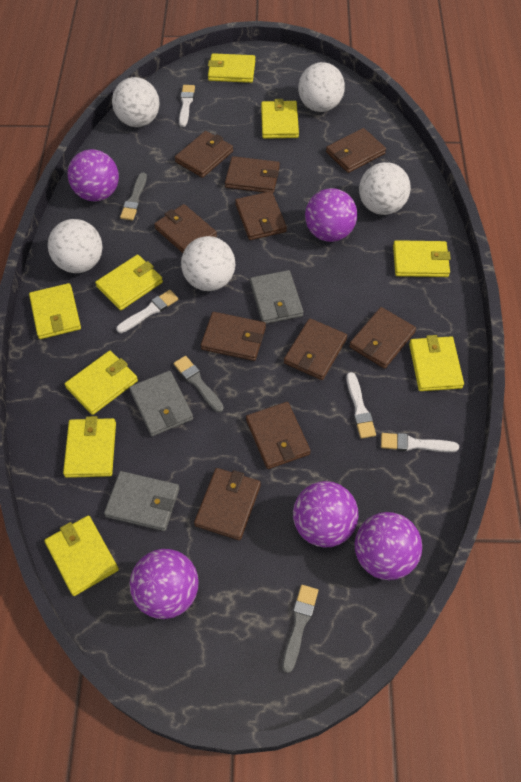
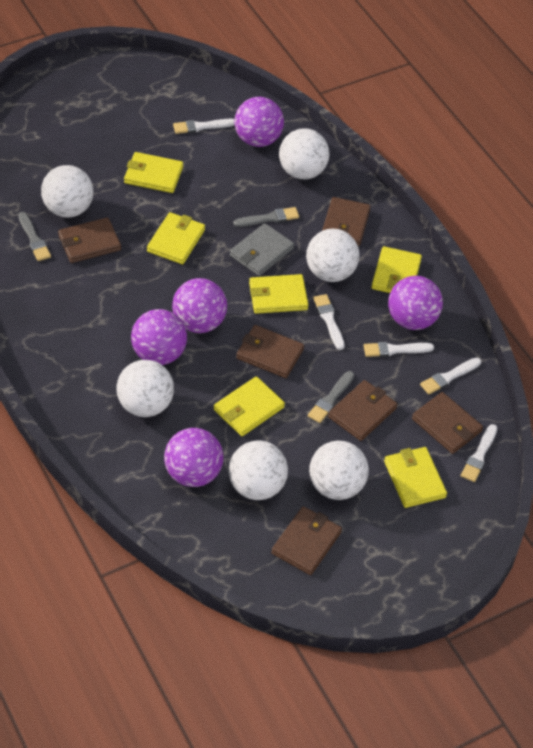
brown wallet: [154,204,217,253] [175,131,233,178] [194,468,261,540] [201,312,266,361] [225,156,280,193] [235,191,287,240] [246,402,311,469] [284,318,347,380] [326,128,386,173] [349,307,416,369] = 10 -> [58,217,121,263] [236,325,304,378] [271,506,342,575] [322,197,371,246] [328,380,397,441] [412,392,483,454] = 6
grey wallet: [104,471,180,531] [129,371,193,436] [250,270,303,324] = 3 -> [230,223,294,276] = 1
white ball: [48,219,103,273] [112,77,160,127] [181,236,235,291] [298,62,345,112] [359,162,411,215] = 5 -> [41,165,93,218] [116,360,174,417] [229,440,288,500] [279,128,329,179] [306,229,360,282] [309,441,369,500] = 6
white brush: [116,290,178,333] [179,85,195,127] [346,372,376,439] [381,433,459,452] = 4 -> [173,119,235,134] [313,294,345,350] [364,342,434,357] [420,357,481,395] [461,424,497,482] = 5
yellow wallet: [29,283,81,339] [44,515,119,596] [63,416,116,478] [65,351,138,415] [95,255,163,310] [208,53,255,83] [261,99,299,139] [393,240,451,277] [409,335,464,391] = 9 -> [124,152,183,193] [147,212,205,264] [214,376,285,436] [249,274,309,314] [371,246,422,293] [384,447,447,508] = 6

